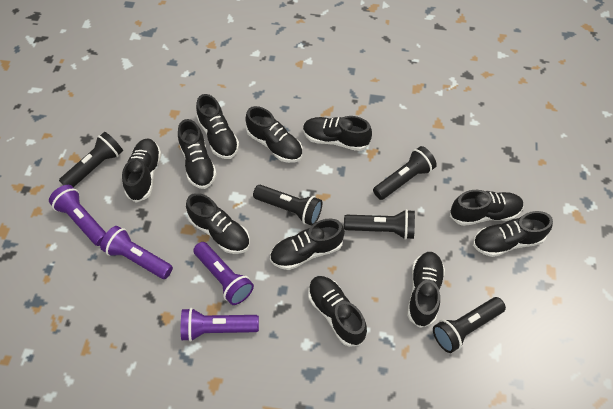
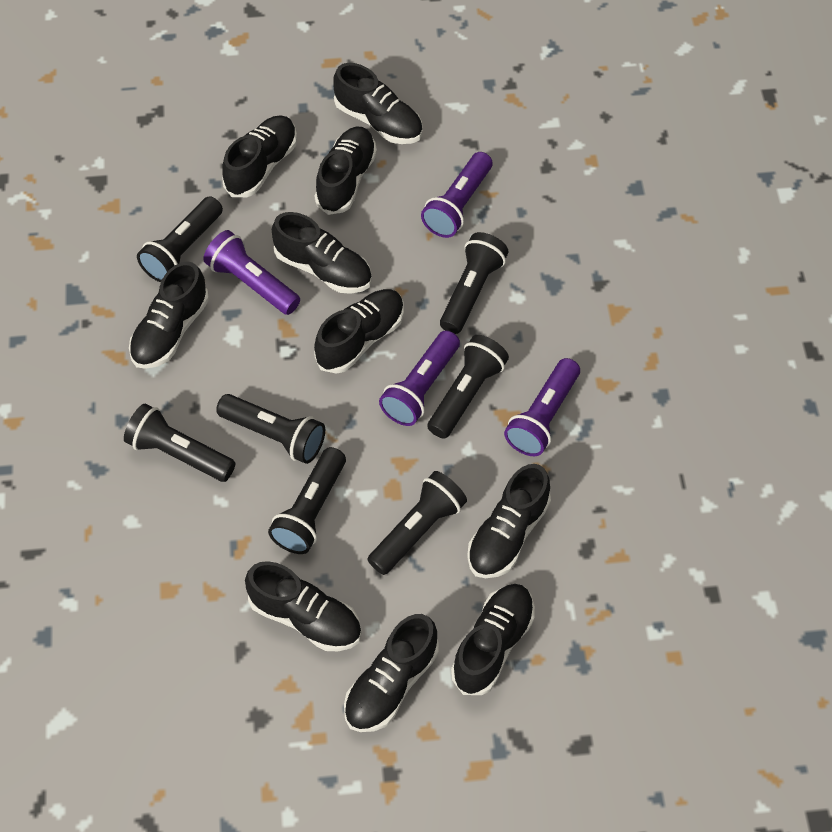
black flashlight: [59,132,123,187] [253,185,322,226] [344,209,415,240] [373,146,437,200] [433,297,506,353] = 5 -> [124,404,235,482] [137,196,223,282] [216,394,325,464] [268,447,346,554] [367,471,467,575] [427,335,509,439] [440,232,509,334] = 7
black shoe: [122,138,161,203] [178,119,217,189] [186,193,250,254] [196,94,239,159] [245,106,303,163] [270,219,345,270] [303,116,372,151] [308,276,367,347] [407,252,445,328] [450,190,524,226] [473,211,553,257] = 11 -> [129,261,209,369] [222,116,297,197] [245,561,361,651] [272,212,372,294] [314,289,404,374] [315,127,377,215] [333,63,423,144] [344,614,439,732] [451,584,535,695] [467,464,551,578] = 10

